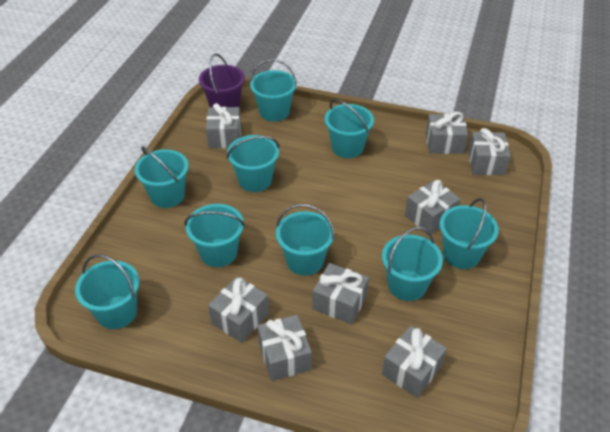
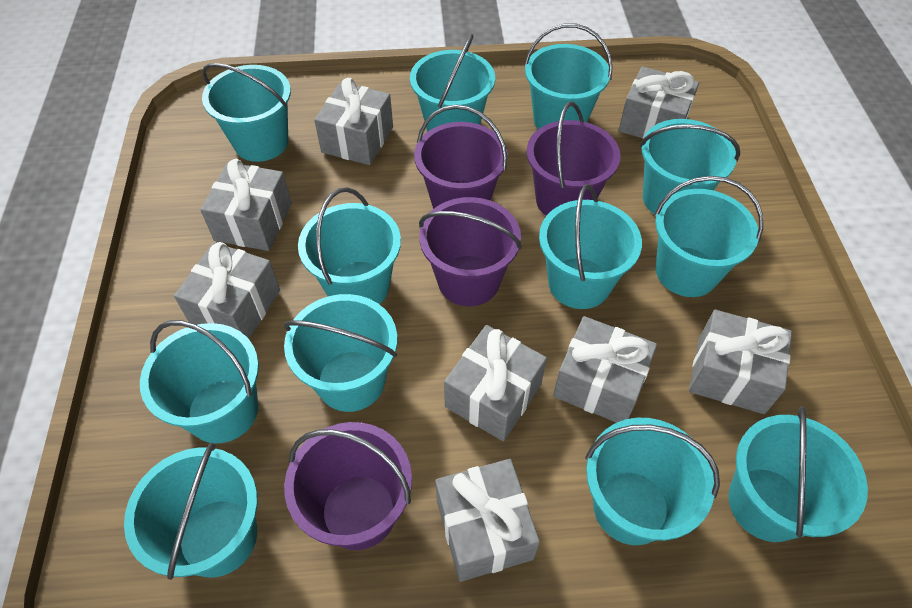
purple bucket: [199,54,245,107] = 1 -> [284,422,412,550] [414,104,508,209] [419,197,522,306] [527,102,621,216] = 4
turquoise bucket: [75,254,140,329] [135,146,189,208] [184,204,245,267] [227,135,279,192] [250,59,297,122] [276,204,335,276] [325,99,374,158] [382,227,443,301] [439,198,499,269] = 9 -> [124,443,258,580] [140,320,259,443] [202,63,291,162] [284,294,397,412] [298,187,401,304] [410,34,495,132] [524,24,613,129] [539,184,642,309] [585,418,720,545] [640,119,740,214] [654,176,763,297] [729,407,868,542] = 12

